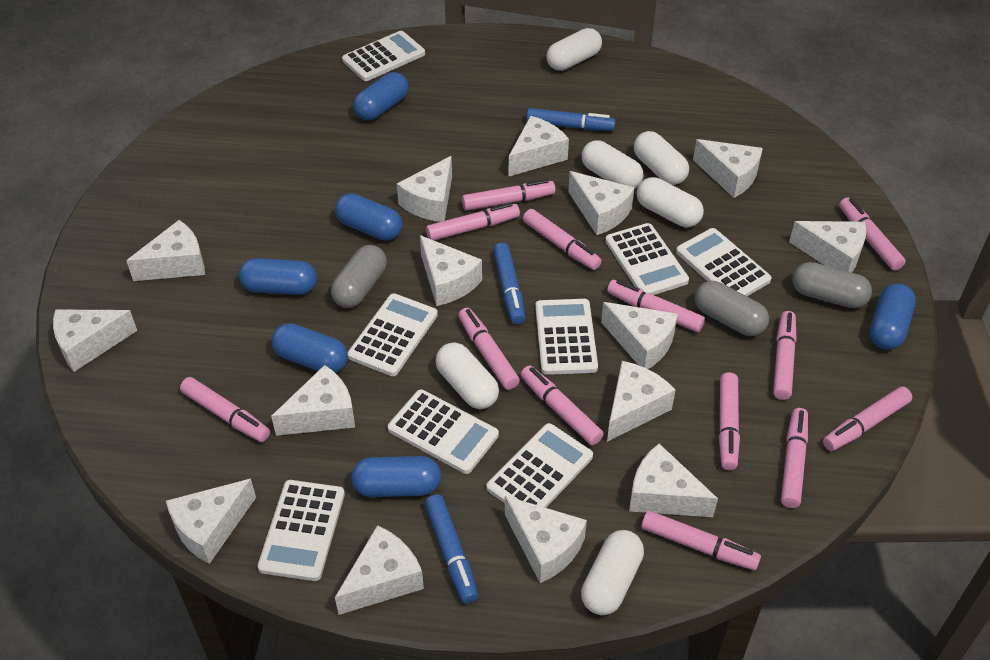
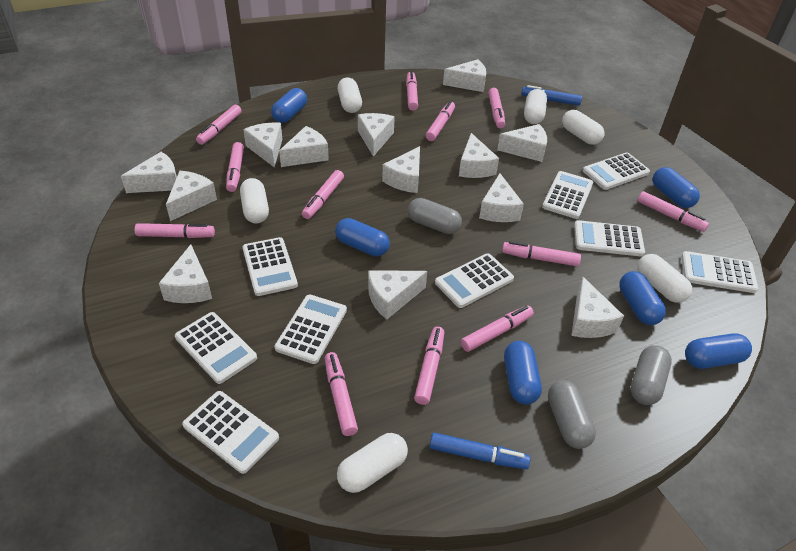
blue marker: [425,494,478,604] [493,243,525,324] [527,108,616,131] = 3 -> [430,433,531,469] [521,85,582,106] = 2
pink marker: [180,377,270,442] [426,203,520,240] [458,308,520,390] [462,179,555,211] [521,366,604,445] [523,209,602,270] [607,280,705,332] [641,511,761,570] [719,372,740,470] [773,311,797,400] [781,408,808,508] [823,386,912,451] [839,197,906,271] = 13 -> [134,223,215,238] [196,105,242,145] [226,142,244,192] [302,170,344,219] [325,352,358,436] [406,71,418,111] [414,327,444,405] [426,101,455,141] [461,306,534,352] [488,88,505,128] [502,241,581,266] [638,191,709,232] = 12
white calculator: [258,480,345,581] [342,31,425,81] [348,293,438,376] [388,389,499,474] [487,423,593,508] [535,299,598,375] [605,223,689,295] [676,228,772,296] = 8 -> [175,312,257,384] [182,391,279,474] [243,237,298,296] [275,294,347,364] [435,253,514,308] [542,171,593,219] [574,220,645,257] [583,152,650,190] [681,251,758,293] = 9
white cheese: [53,309,137,372] [126,220,205,281] [166,479,256,564] [271,365,355,436] [335,525,424,615] [397,156,452,222] [420,235,482,306] [505,496,587,583] [508,116,569,177] [568,171,634,235] [601,302,678,369] [607,361,675,442] [629,444,718,517] [693,139,763,198] [789,221,866,273] = 15 -> [121,152,177,193] [159,244,212,303] [166,171,217,221] [243,122,282,167] [279,126,329,167] [358,113,395,157] [368,270,427,319] [382,146,420,193] [443,59,486,92] [459,133,499,178] [479,173,524,222] [497,124,547,162] [571,277,624,338] = 13

